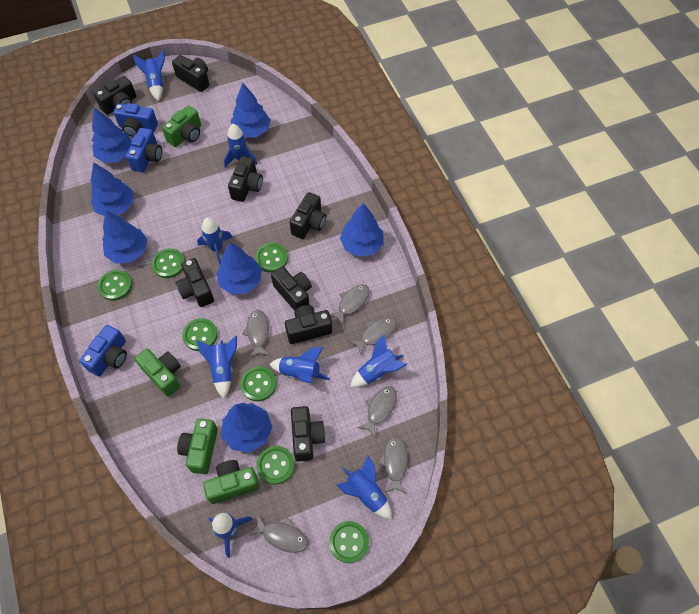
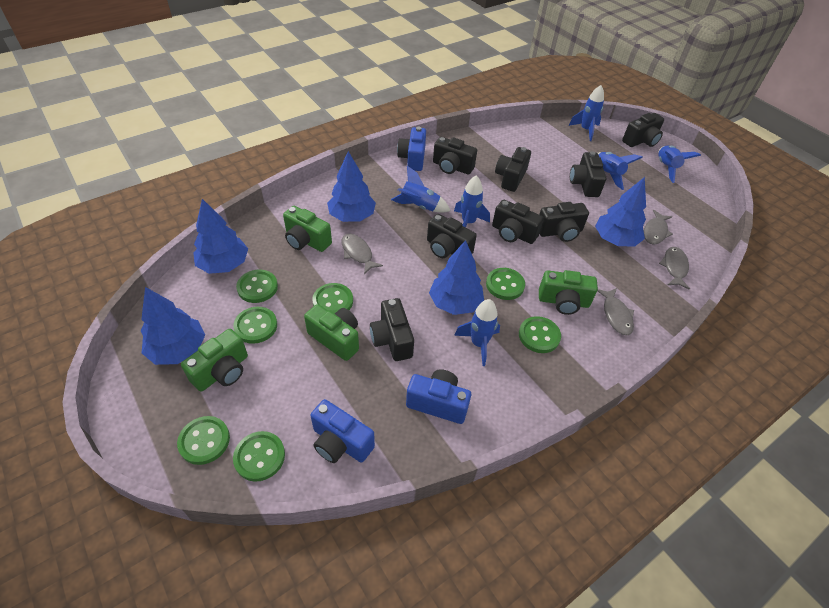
blue rocket: [133,50,165,101] [197,218,233,264] [197,336,237,399] [209,512,253,558] [224,124,257,168] [269,347,330,384] [336,455,392,520] [350,334,407,387] = 8 -> [391,166,450,213] [454,175,490,228] [454,299,500,366] [569,85,604,141] [598,152,643,190] [658,145,701,183] = 6
blue tree: [91,162,133,216] [92,108,132,163] [102,210,147,264] [216,242,262,294] [221,403,272,453] [231,83,270,137] [340,203,384,257] = 7 -> [141,287,205,365] [193,199,248,274] [327,151,376,222] [429,240,484,315] [595,177,646,247] = 5
grey fish: [242,310,269,358] [248,514,308,553] [330,284,370,326] [349,317,397,355] [357,386,397,438] [378,436,408,493] = 6 -> [341,234,383,274] [597,288,634,335] [644,210,673,245] [659,247,690,290] = 4

